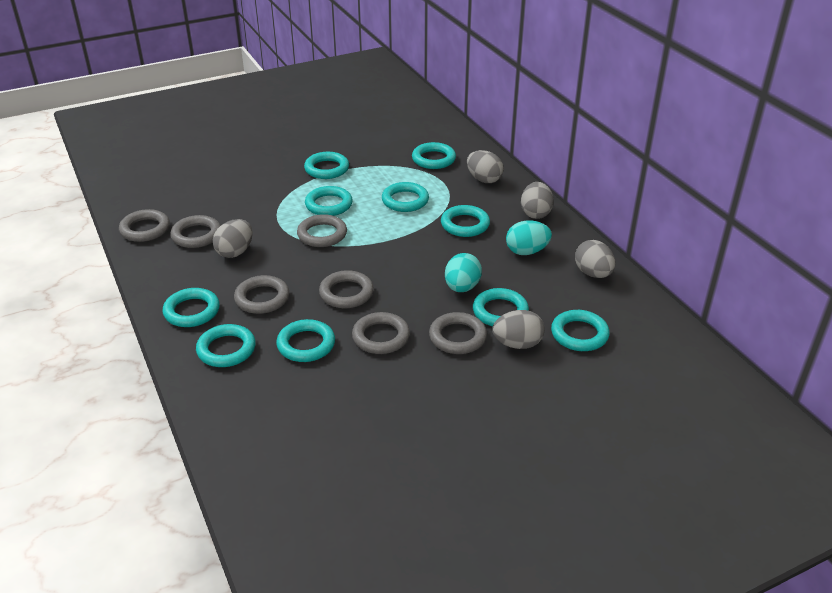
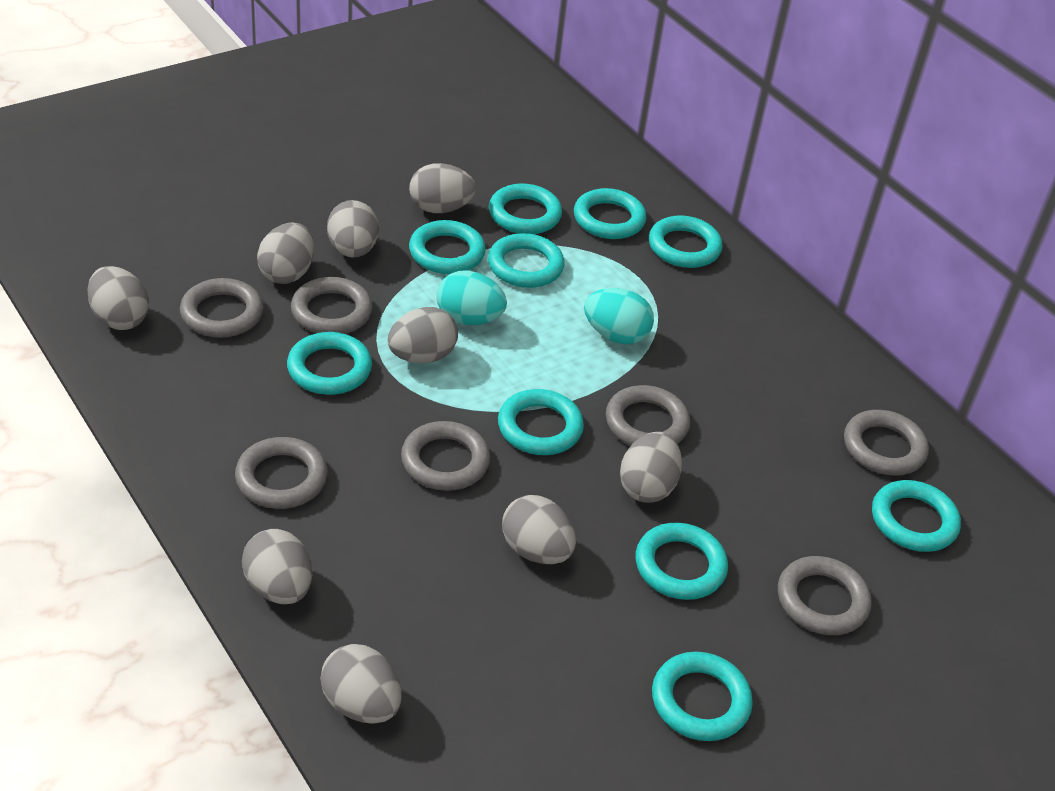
grey egg: [213,219,253,258] [467,150,504,183] [492,310,545,349] [521,182,553,219] [575,240,616,278] = 5 -> [87,266,149,330] [242,529,312,604] [257,223,314,284] [320,644,402,723] [327,200,379,258] [387,307,458,363] [409,163,476,213] [502,495,576,564] [620,432,682,503] = 9

